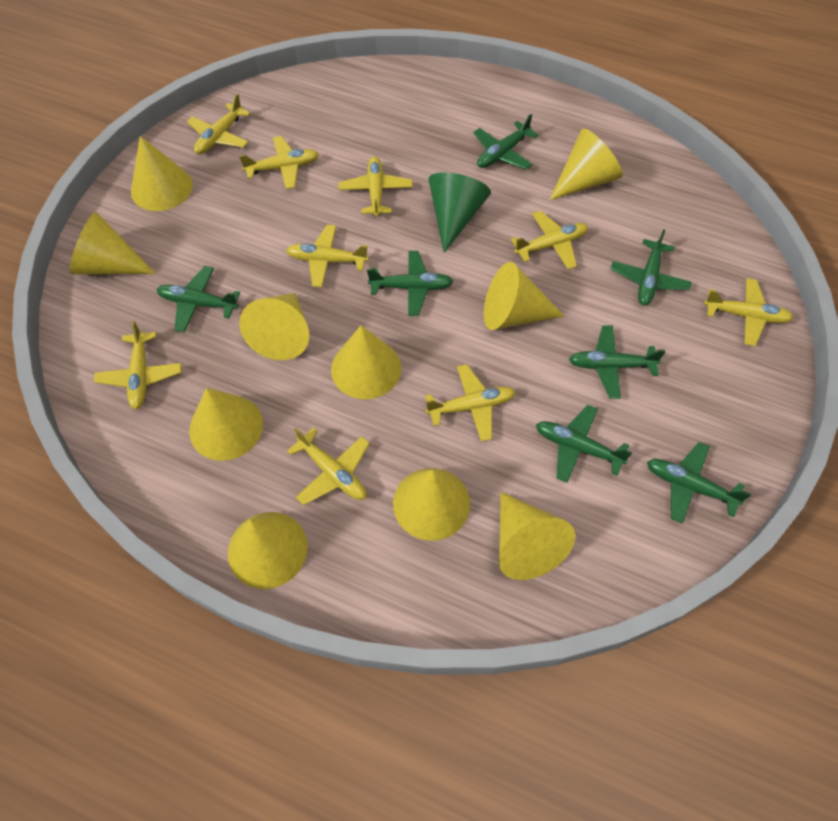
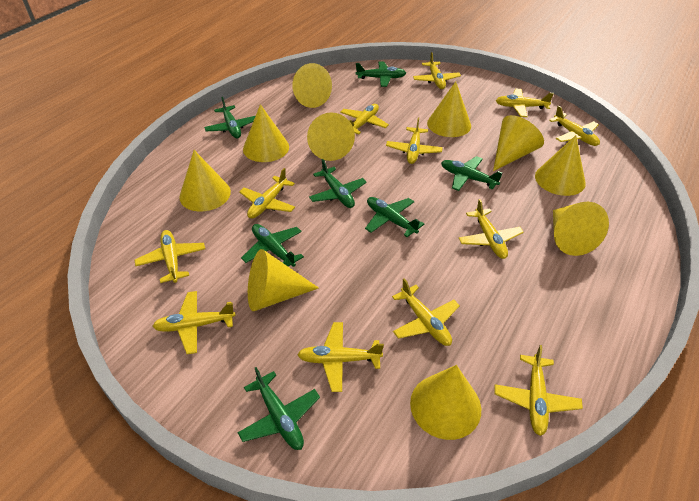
green cone: [428,173,491,253] = 1 -> none = 0
yellow plane: [94,321,182,410] [187,94,251,154] [239,136,319,189] [286,225,369,287] [287,427,370,505] [338,156,413,217] [425,364,516,442] [511,211,588,269] [704,278,793,346] = 9 -> [135,230,205,283] [152,291,236,354] [239,168,295,218] [297,322,384,392] [340,104,389,135] [386,117,443,164] [392,278,460,346] [413,52,461,89] [459,199,524,259] [494,345,583,436] [495,89,554,117] [549,106,600,146] = 12

